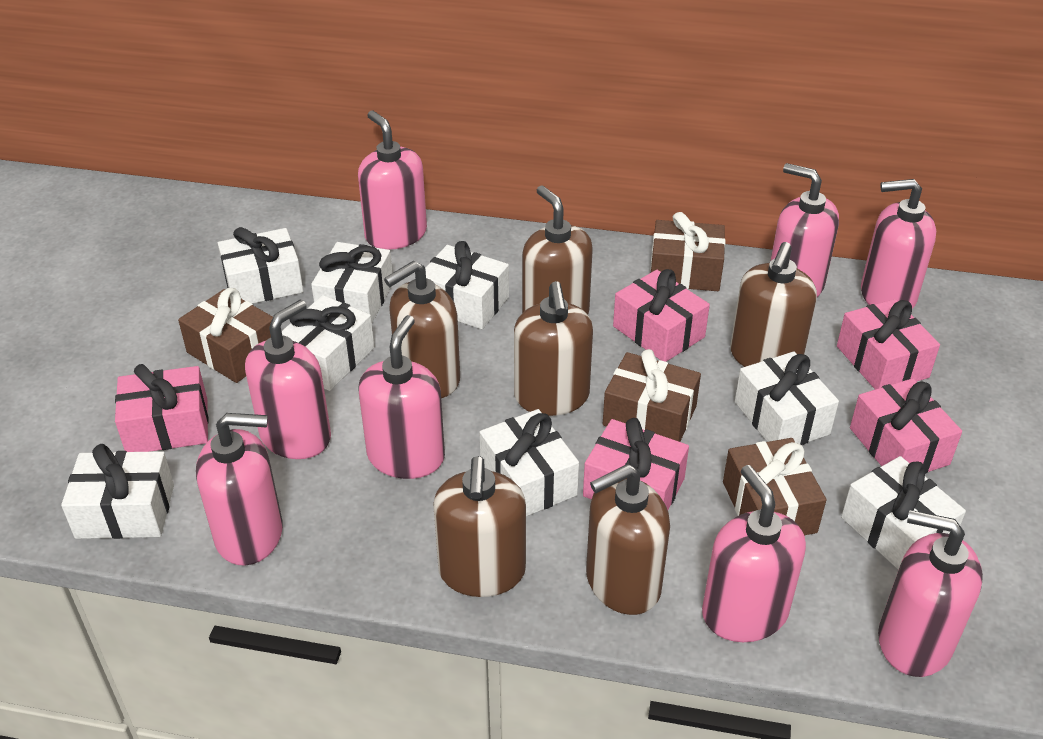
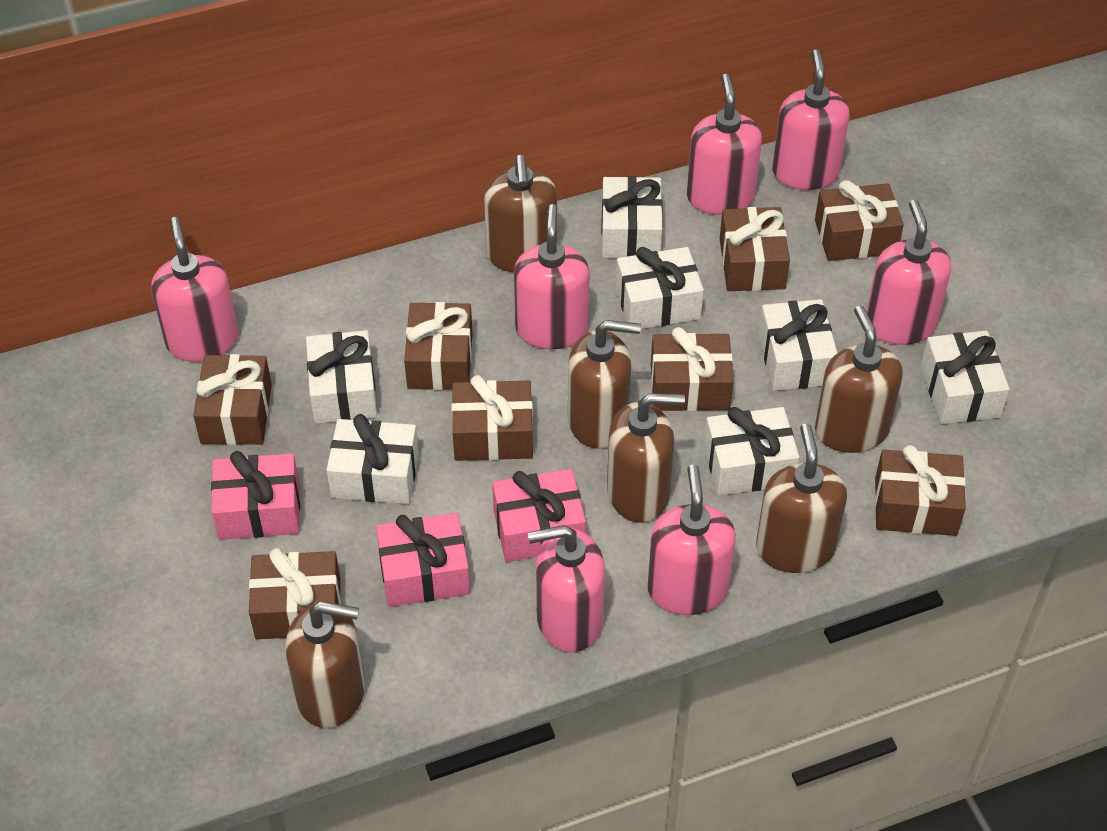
brown gift: [178,288,273,383] [603,349,701,442] [650,212,725,291] [723,438,826,535] = 4 -> [193,354,272,445] [249,548,341,639] [404,302,473,390] [451,375,533,461] [651,327,734,411] [720,207,790,291] [815,180,904,261] [875,445,966,536] = 8
pink gift: [115,364,209,452] [583,418,689,510] [613,269,710,362] [837,299,940,389] [850,378,962,474] = 5 -> [211,451,300,540] [376,513,470,607] [492,469,586,562] = 3
pink soap dispenser: [196,413,283,566] [245,300,331,459] [358,111,427,250] [358,315,445,479] [702,465,806,642] [770,163,839,297] [861,179,936,308] [878,510,983,677] = 8 -> [151,217,239,362] [514,204,590,349] [528,525,605,652] [647,465,736,615] [687,74,762,215] [772,49,850,190] [866,200,951,345] = 7
white gift: [61,444,174,539] [218,227,303,304] [282,295,374,391] [311,242,392,323] [425,241,509,329] [480,409,579,516] [735,352,839,445] [841,456,966,570] = 8 -> [306,330,377,424] [327,414,419,504] [601,176,663,258] [616,247,704,329] [704,407,799,496] [758,299,838,391] [921,331,1010,424] = 7

